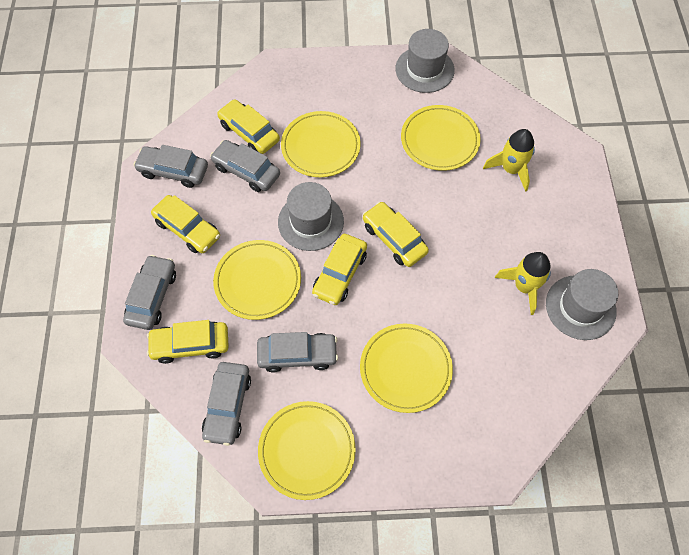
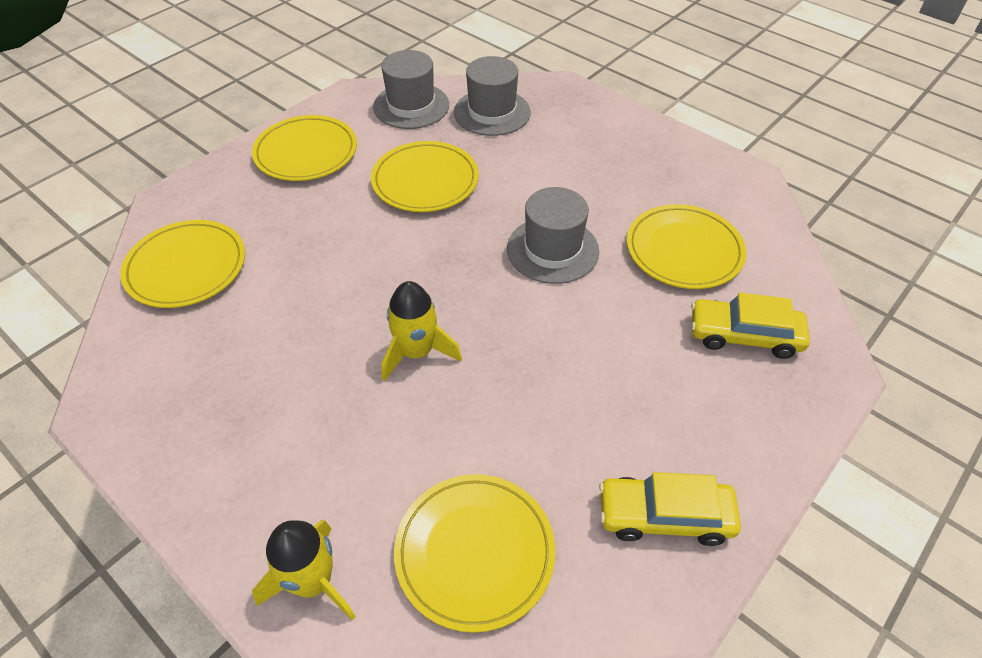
grey car: [123,255,176,330] [133,145,208,188] [202,362,251,446] [210,140,280,192] [257,332,338,373] = 5 -> none = 0
yellow car: [147,320,229,364] [151,195,220,253] [217,99,280,154] [312,234,367,305] [363,202,429,267] = 5 -> [599,472,741,546] [691,293,810,359] = 2

